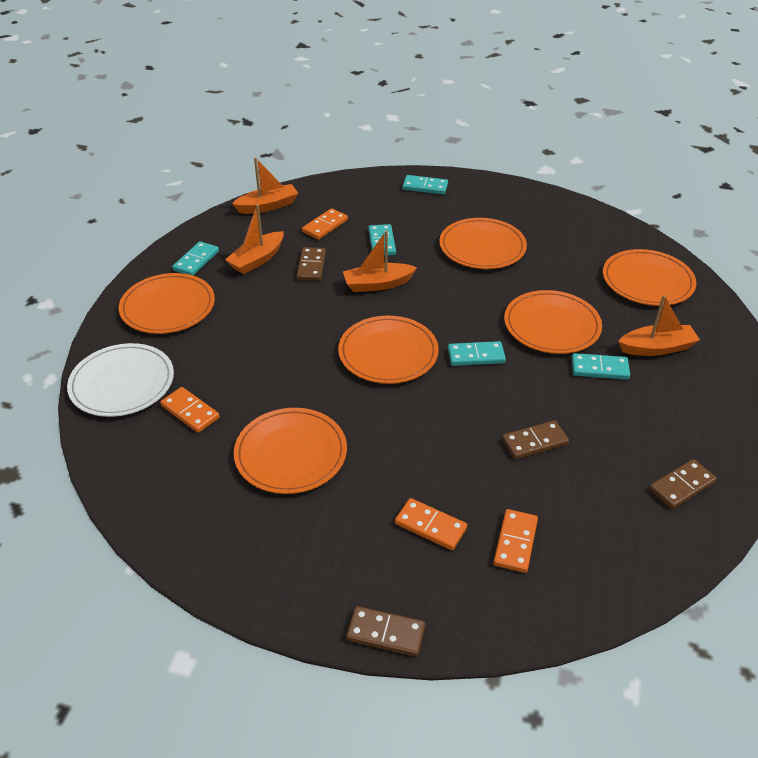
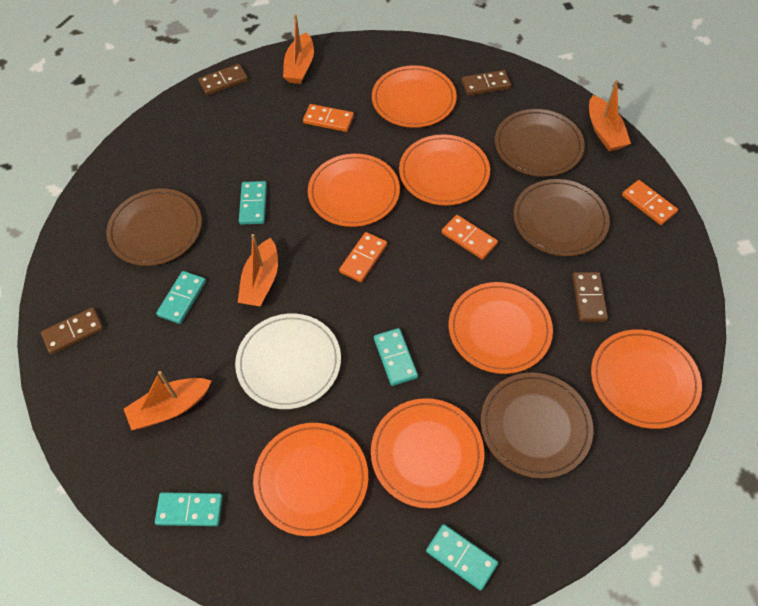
brown plate: none = 0 -> [106,189,202,266] [481,373,593,479] [495,109,585,177] [513,179,610,256] = 4
orange plate: [119,273,215,334] [234,408,347,494] [338,316,439,384] [439,218,527,269] [504,290,602,354] [603,249,696,306] = 6 -> [253,423,368,536] [308,154,400,227] [371,398,484,508] [372,65,457,128] [399,134,490,205] [449,282,553,374] [591,329,702,429] = 7

